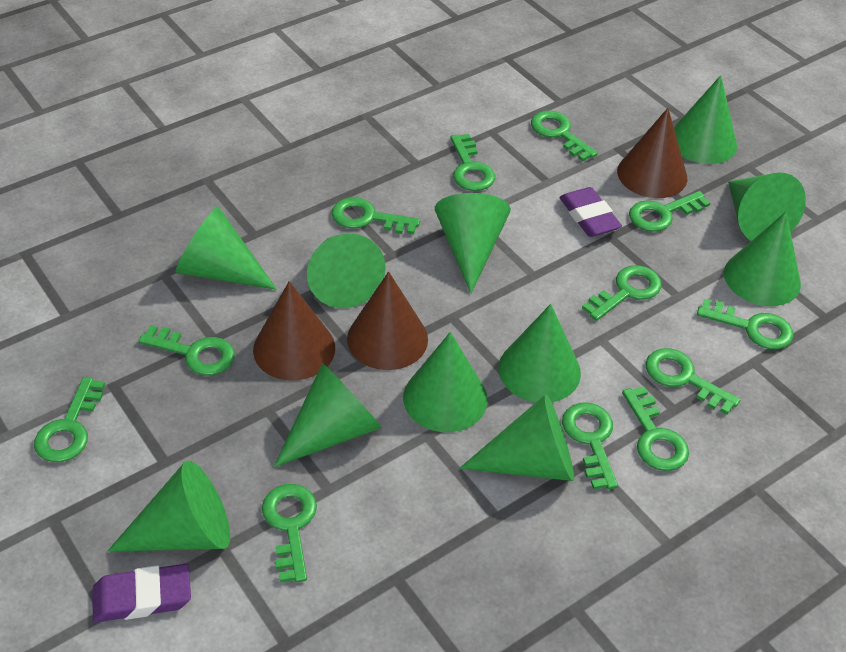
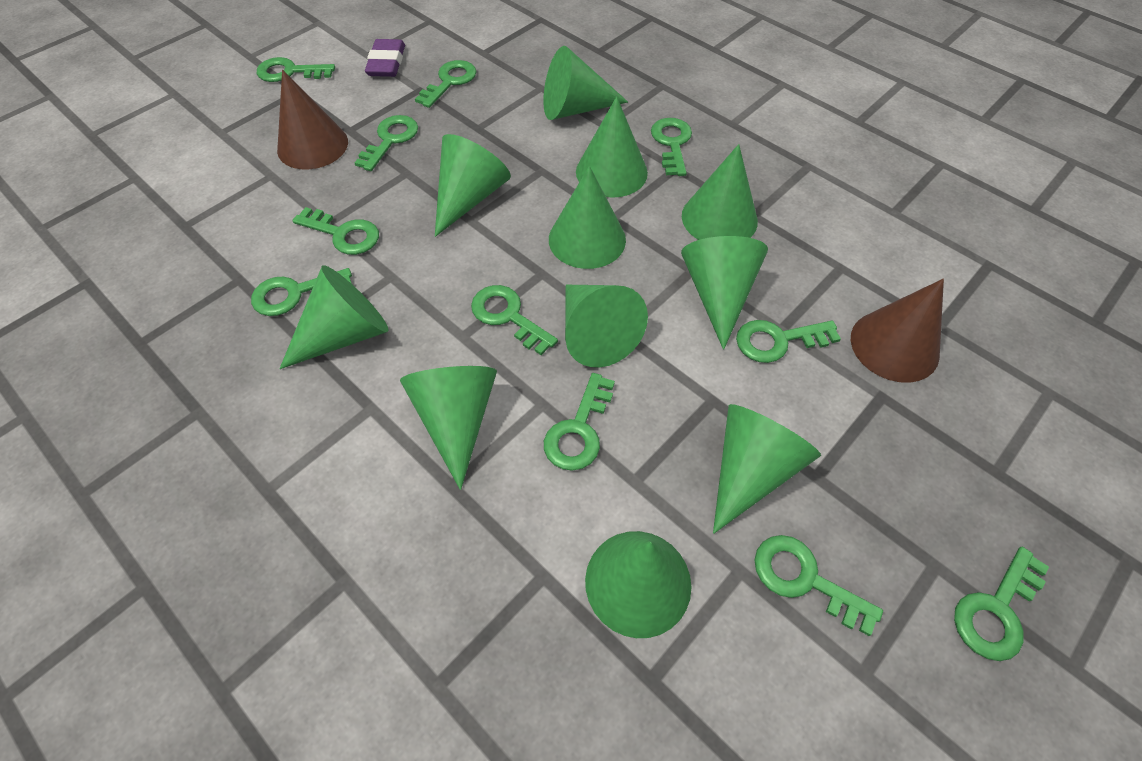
brown cone: [253,281,335,380] [347,272,428,370] [617,108,687,198] = 3 -> [277,70,348,170] [851,279,944,383] = 2
green key: [34,377,105,462] [139,325,235,376] [262,484,317,583] [332,197,420,235] [450,134,495,191] [531,111,598,161] [562,403,618,490] [582,265,662,321] [622,386,689,471] [629,191,710,232] [646,348,740,414] [697,299,793,349] = 12 -> [251,268,352,316] [257,57,335,82] [292,207,379,255] [355,115,418,171] [415,60,477,108] [471,285,558,355] [544,373,615,471] [651,118,692,176] [736,320,841,363] [755,535,883,636] [954,547,1049,661] = 11
purple eraser: [93,564,191,623] [559,187,622,237] = 2 -> [365,39,405,77] = 1

